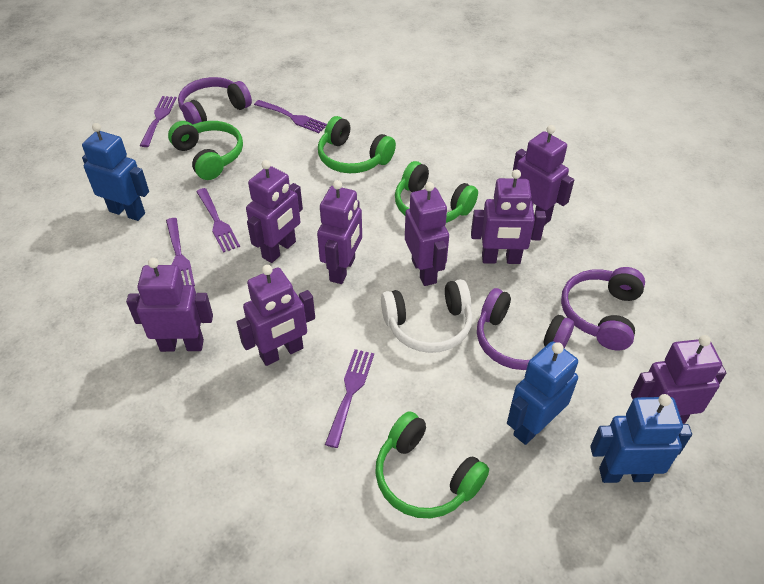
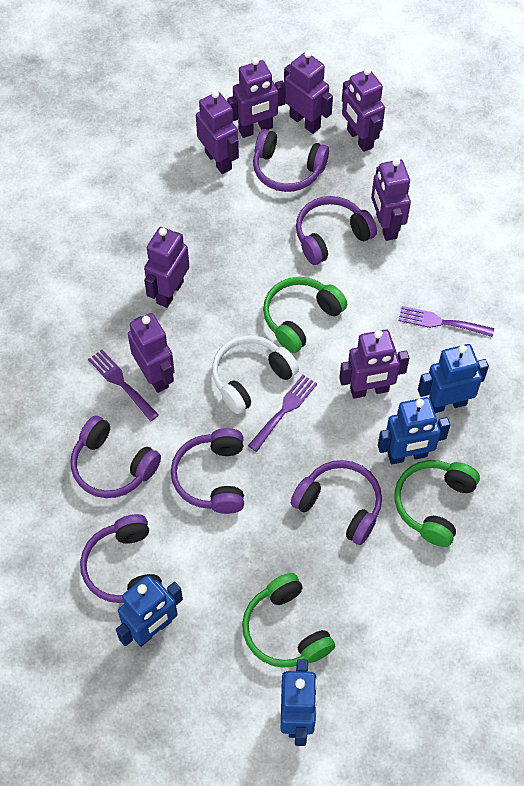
blue robot: [82,123,149,221] [507,341,578,445] [590,394,692,483] = 3 -> [116,575,183,647] [281,659,318,746] [378,397,450,464] [418,344,489,413] = 4
green headphones: [168,121,243,180] [318,116,396,173] [375,411,489,518] [395,161,478,223] = 4 -> [242,573,335,668] [263,277,347,353] [395,460,480,547] = 3
purple fork: [140,96,177,147] [166,218,195,286] [196,188,240,253] [254,100,327,133] [325,349,374,448] = 5 -> [88,350,159,421] [248,375,317,452] [399,306,494,337] = 3
purple headphones: [178,77,252,125] [477,288,574,370] [561,267,645,351] = 3 -> [71,416,161,498] [80,514,162,603] [171,428,244,514] [253,129,329,192] [291,460,382,545] [296,196,377,265] = 6

